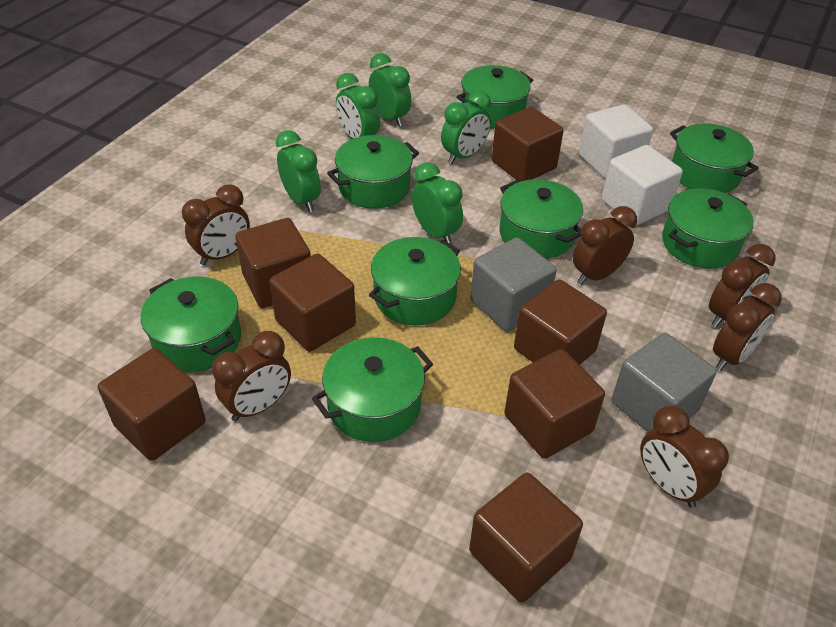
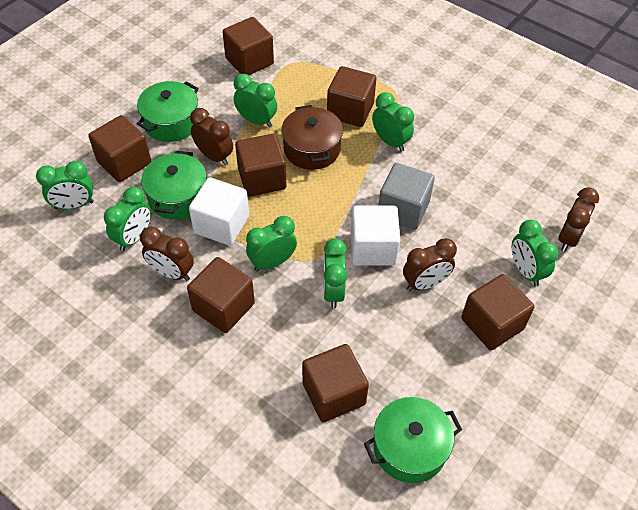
brown clock: [182,184,250,265] [212,331,291,422] [573,206,637,285] [640,406,729,508] [709,244,776,328] [713,283,782,371] = 6 -> [140,227,194,281] [190,108,233,166] [403,238,457,291] [558,187,599,252] = 4
brown pot: none = 0 -> [281,105,343,170] = 1
green clock: [276,130,321,212] [336,73,380,139] [369,53,411,127] [412,162,463,244] [441,91,491,164] = 5 -> [36,161,94,209] [104,187,151,251] [234,74,277,127] [246,216,297,271] [323,238,347,308] [372,92,414,152] [512,220,559,286] = 7
green pot: [141,276,241,372] [312,337,433,442] [327,135,419,209] [369,237,461,326] [457,65,533,129] [499,179,583,259] [662,188,753,268] [670,124,759,193] = 8 -> [137,81,199,142] [141,150,207,220] [364,397,462,483] = 3
grey cube: [470,237,557,332] [612,333,717,432] = 2 -> [378,163,435,230] = 1

